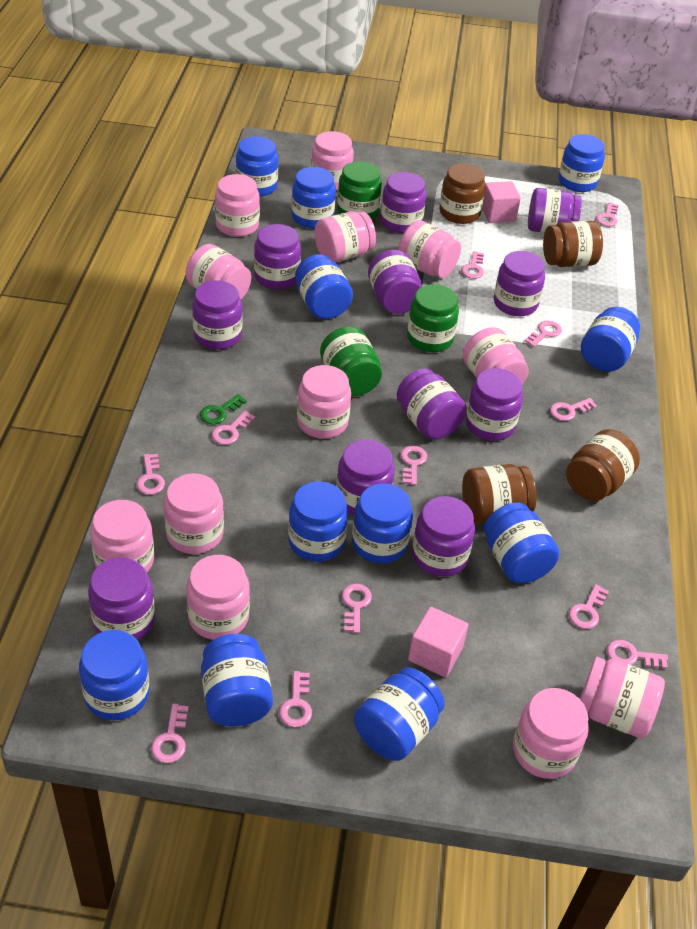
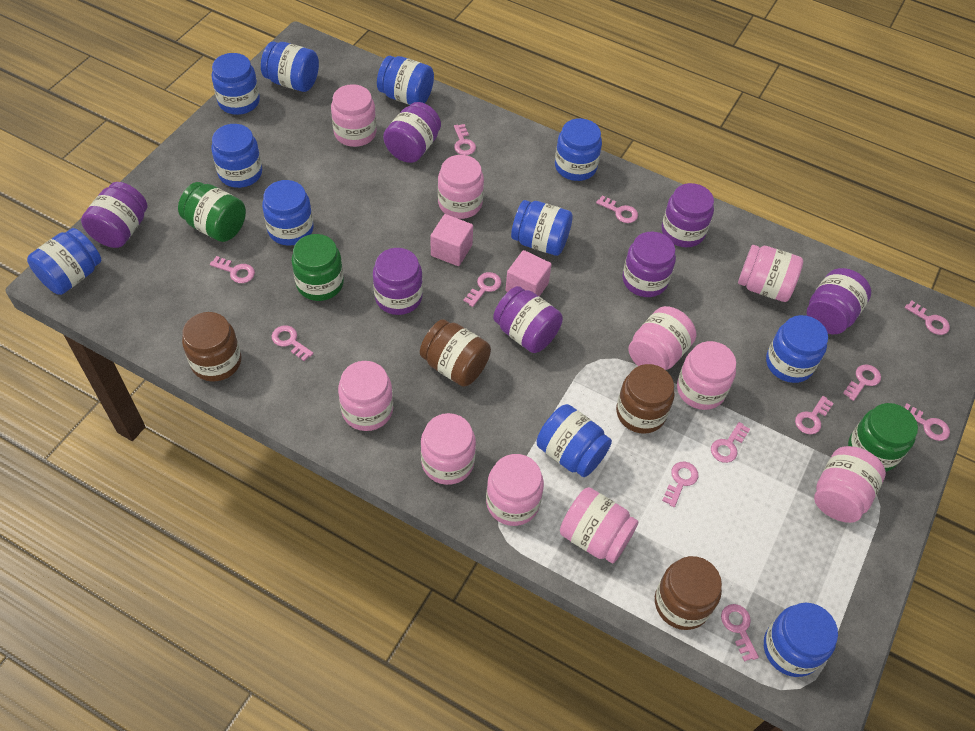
green key: [200,394,247,424] = 1 -> none = 0
pink jar: [90,500,154,572] [164,473,224,554] [186,244,251,299] [186,555,250,640] [215,174,260,237] [297,365,351,439] [311,131,354,191] [315,211,376,262] [398,220,461,278] [463,327,529,384] [513,688,589,779] [580,657,665,738] = 12 -> [331,84,376,147] [338,361,393,431] [421,413,476,485] [438,155,484,219] [486,454,544,526] [560,487,639,563] [628,306,696,370] [677,341,736,410] [738,245,803,302] [814,446,886,523] = 10
purple jar: [88,557,155,640] [192,280,242,350] [254,224,301,289] [336,440,395,515] [368,250,422,314] [381,172,426,233] [397,368,467,440] [412,496,475,577] [466,368,523,441] [494,251,545,316] [528,188,582,233] = 11 -> [81,182,147,248] [373,248,423,315] [383,102,441,163] [493,286,563,353] [622,232,676,297] [662,183,714,247] [807,268,871,334] = 7

